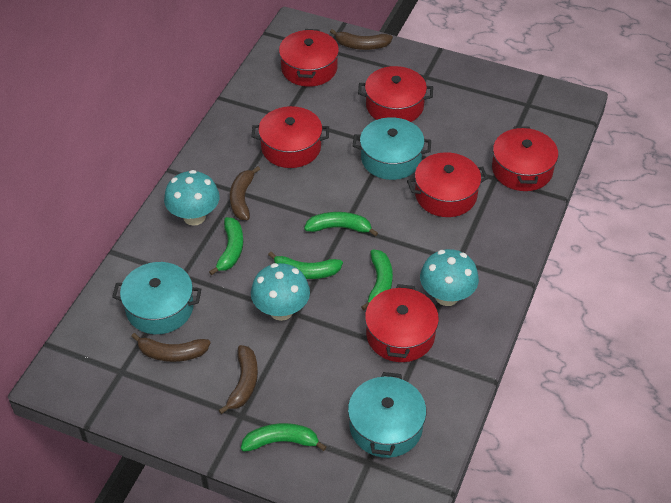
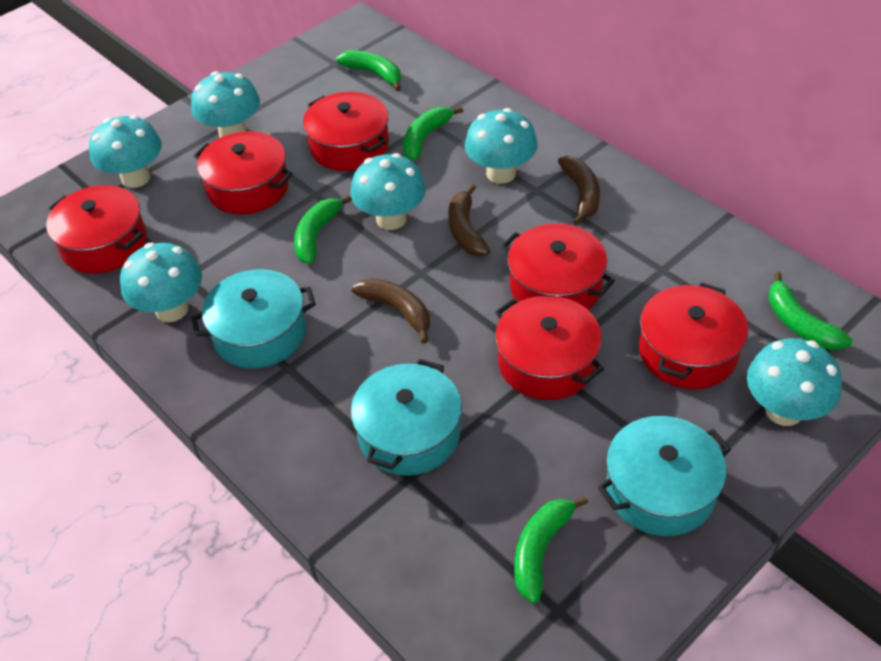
brown banana: [131,333,210,362] [219,345,258,414] [230,166,260,220] [330,29,393,50] = 4 -> [351,278,430,343] [448,184,490,256] [558,156,600,225] = 3
turquoise mushroom: [164,170,220,226] [251,263,310,321] [420,249,479,306] = 3 -> [89,115,162,188] [120,243,202,322] [191,71,260,138] [351,153,426,230] [465,108,538,184] [747,338,842,426] = 6

